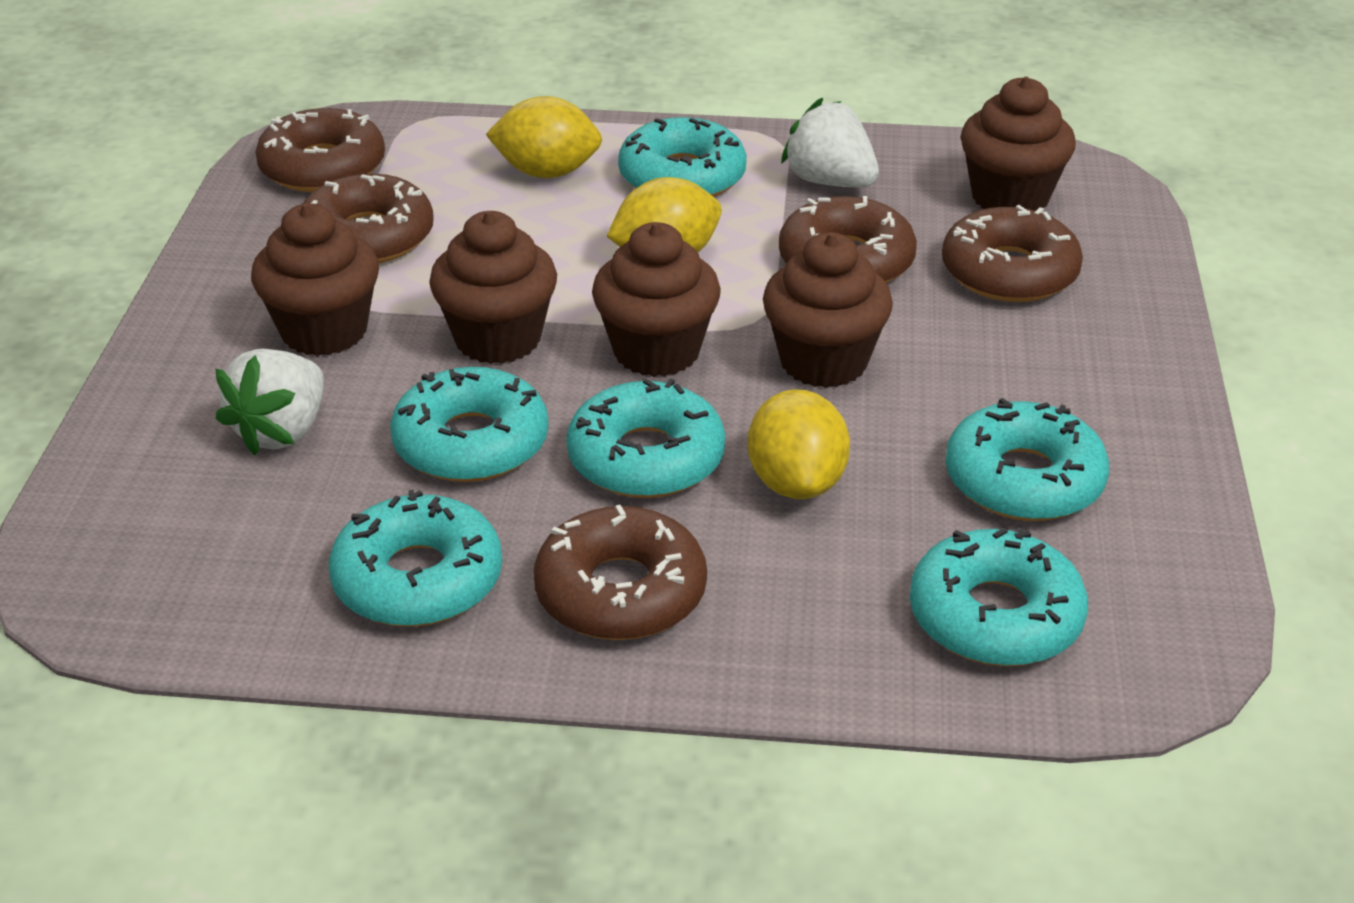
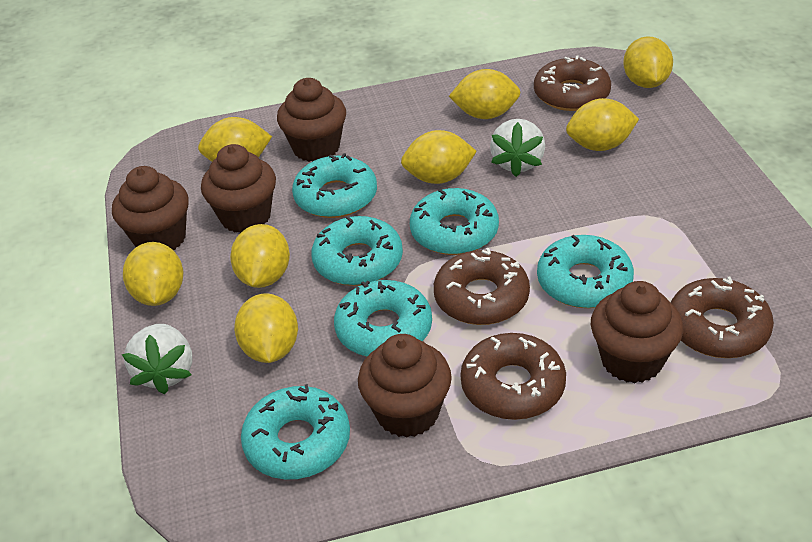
brown donut: [255,108,385,192] [303,174,434,263] [534,505,707,640] [779,196,917,283] [942,205,1083,302] = 5 -> [434,248,530,325] [460,333,566,420] [534,55,611,111] [671,277,774,358] = 4
yellow lemon: [486,96,602,178] [606,177,722,252] [747,389,850,499] = 3 -> [123,242,183,306] [198,117,272,162] [230,224,290,288] [234,293,298,363] [401,130,477,184] [449,69,521,119] [566,98,639,151] [623,36,673,88] = 8

